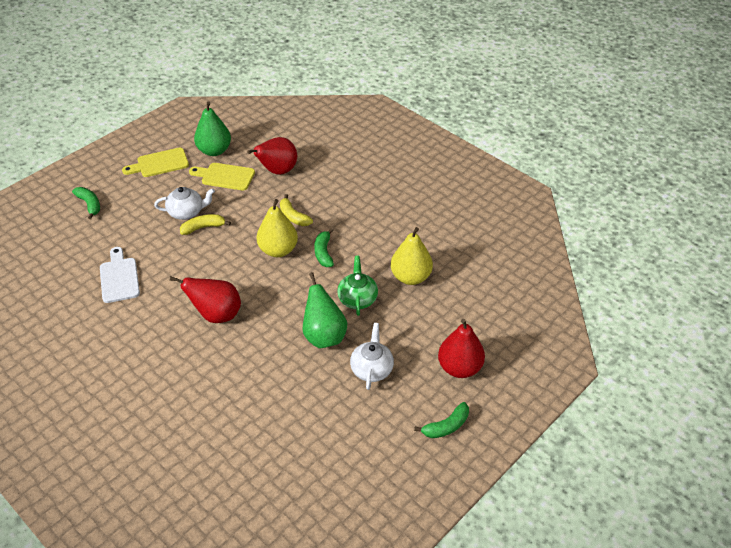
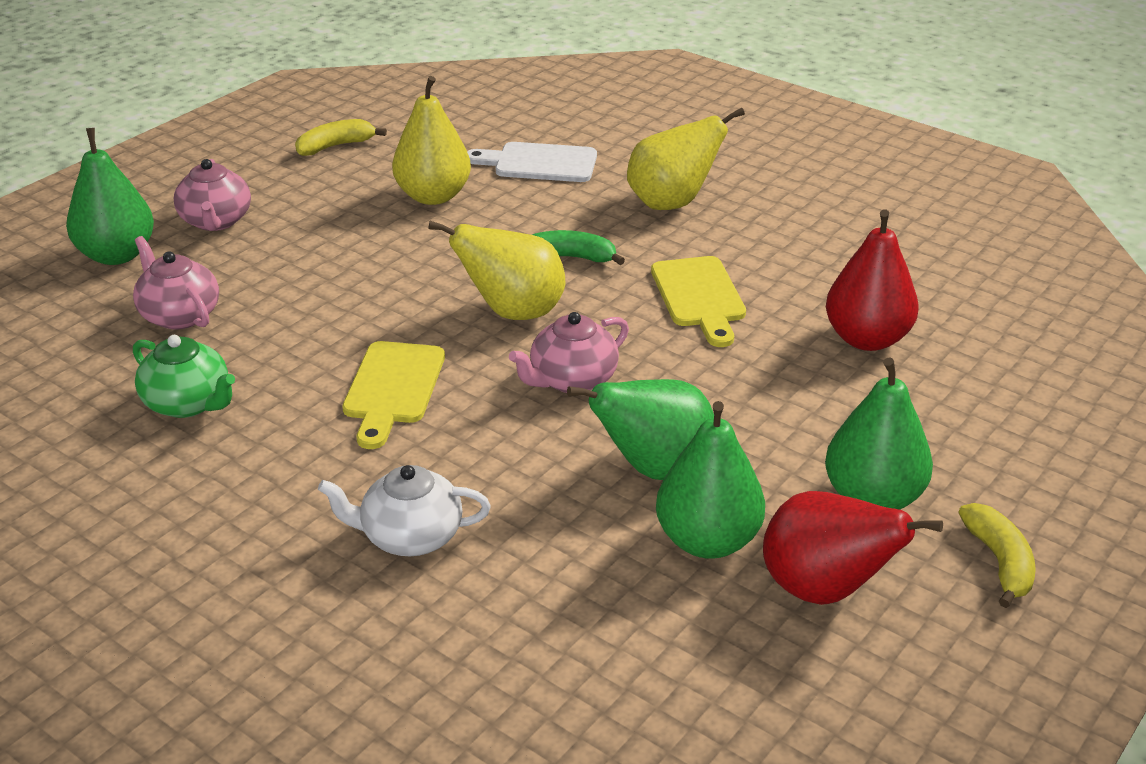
green banana: [72,187,100,219] [314,228,334,267] [414,402,469,438] = 3 -> [532,230,625,265] = 1
green pear: [194,101,231,156] [303,272,347,348] = 2 -> [66,128,154,265] [567,379,714,480] [656,401,765,559] [825,358,933,510] = 4
pink teapot: none = 0 -> [133,236,219,330] [174,159,251,231] [509,312,629,393] = 3
red pear: [170,276,241,323] [247,137,297,175] [438,319,485,378] = 3 -> [763,491,943,605] [826,209,919,351] = 2
white teapot: [154,187,215,220] [350,323,394,390] = 2 -> [318,465,491,556] = 1
yellow pear: [256,199,298,257] [391,227,433,285] = 2 -> [392,76,471,205] [428,221,565,320] [627,108,745,210] = 3

